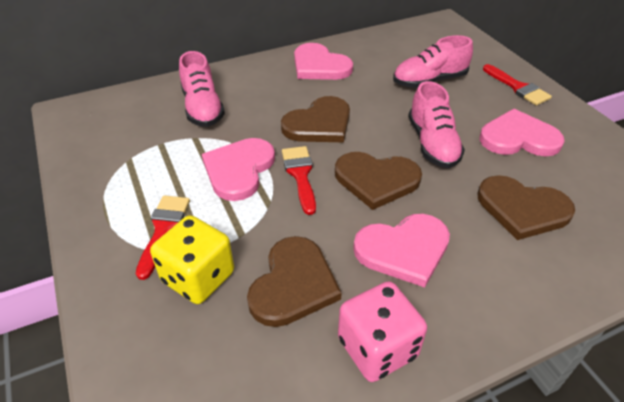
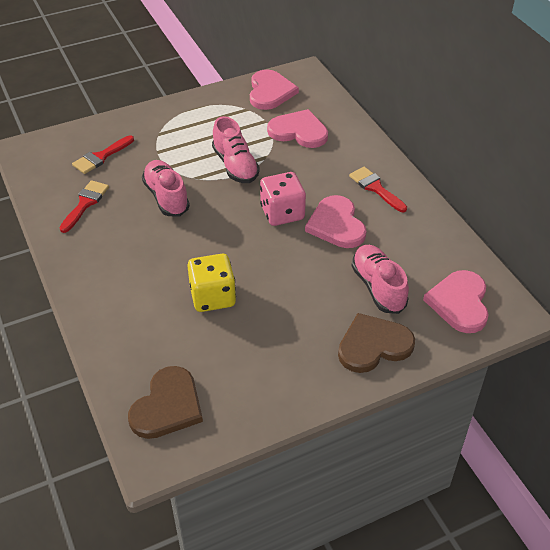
brown heart: [247,236,342,327] [281,96,350,142] [335,152,422,210] [478,175,575,240] = 4 -> [128,366,203,439] [338,313,415,373] = 2

